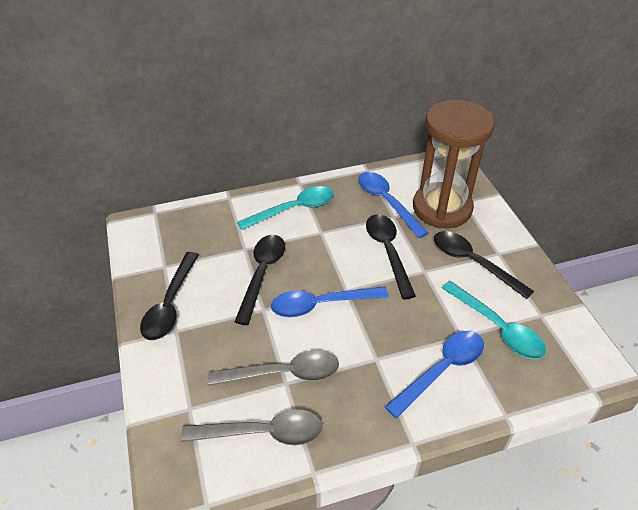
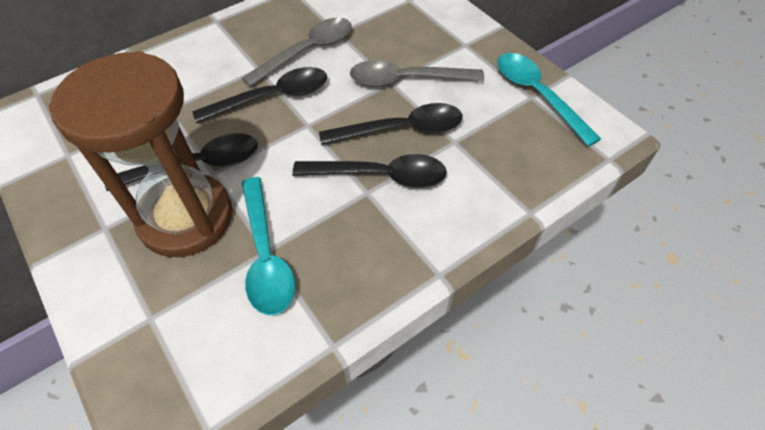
blue spoon: [271,287,389,317] [358,172,428,238] [385,331,484,419] = 3 -> none = 0

